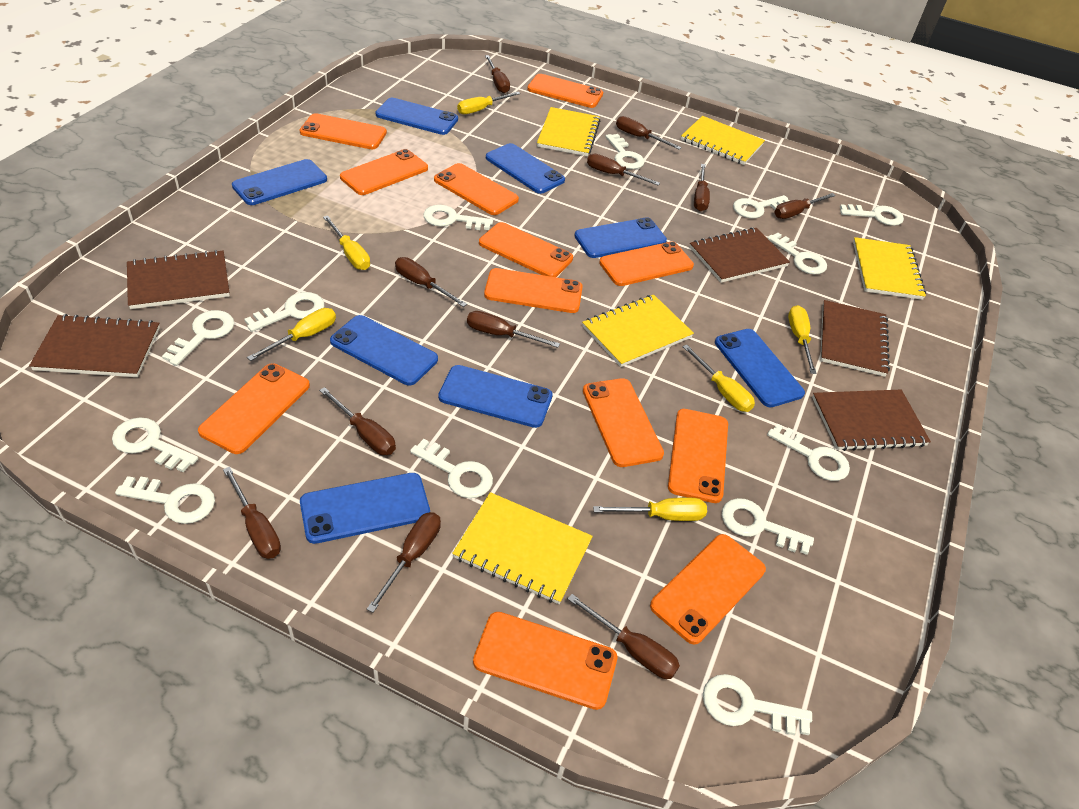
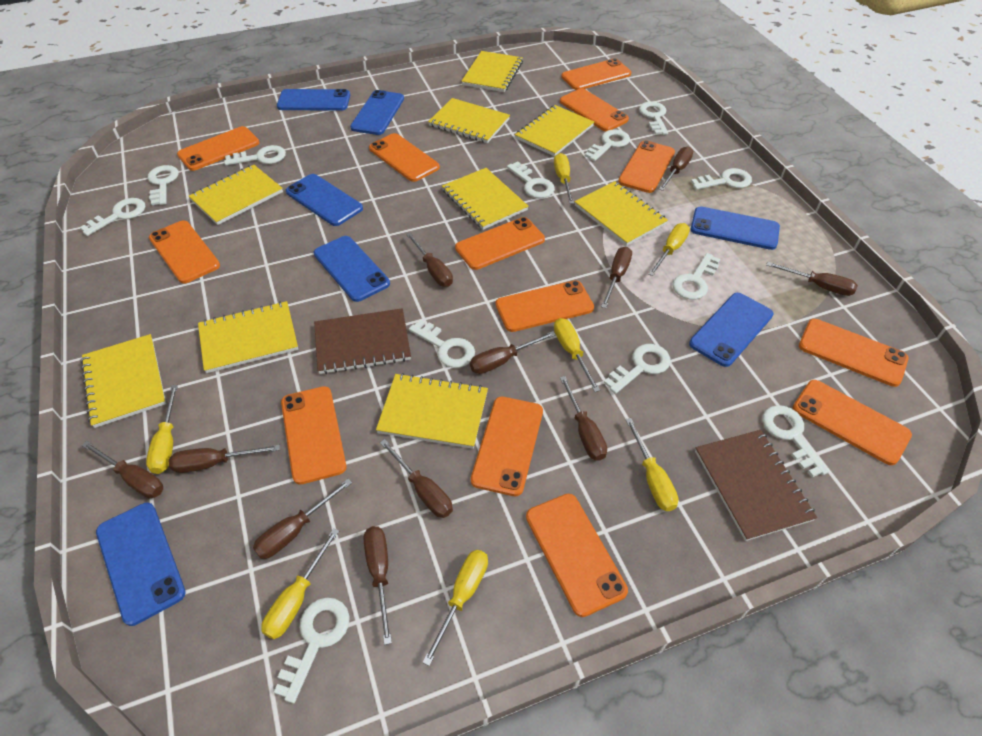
blue phone: [232,159,327,205] [300,473,430,544] [330,315,438,386] [376,98,458,135] [438,365,553,428] [486,143,565,194] [574,217,667,258] [715,329,805,407] = 8 -> [96,503,186,626] [277,89,350,111] [286,174,363,226] [314,236,390,302] [350,90,404,135] [689,293,773,367] [690,206,780,250] = 7
brown notebook: [29,314,160,377] [127,250,230,309] [690,227,790,283] [812,390,931,451] [820,300,890,377] = 5 -> [314,308,411,374] [695,430,817,541] = 2
orange phone: [198,363,310,454] [300,113,387,149] [340,149,428,195] [434,163,519,215] [473,612,617,710] [479,222,573,277] [484,268,583,313] [527,74,603,108] [583,378,664,467] [599,241,694,286] [650,534,766,645] [668,409,728,503] = 12 -> [149,220,220,284] [177,126,260,171] [281,386,346,485] [369,133,440,182] [455,217,545,270] [471,397,543,496] [496,280,594,332] [526,494,628,617] [560,88,629,131] [561,58,631,90] [618,140,675,193] [792,380,912,465] [799,319,908,387] = 13
white key: [112,417,198,472] [115,476,215,524] [162,310,234,366] [244,292,324,332] [410,439,493,498] [423,205,493,230] [606,134,645,169] [703,674,812,735] [722,498,814,555] [733,195,789,218] [767,232,827,274] [767,423,850,481] [840,204,904,226] = 13 -> [80,198,145,236] [148,165,179,205] [224,145,286,165] [274,598,350,703] [409,319,475,368] [507,162,555,198] [585,129,630,161] [604,344,671,394] [639,102,668,135] [673,253,720,300] [691,168,752,190] [762,405,830,477] = 12
yellow notebook: [452,492,593,604] [537,107,600,156] [582,295,694,367] [681,116,765,165] [853,237,926,300] = 5 -> [81,334,166,428] [189,165,283,225] [198,301,298,373] [376,373,488,449] [428,98,510,143] [442,168,529,230] [461,51,523,92] [515,105,594,156] [575,181,668,246] = 9
yellow screwdriver: [247,308,336,361] [323,216,370,270] [457,92,520,114] [593,497,707,521] [683,345,755,412] [788,305,817,374] = 6 -> [146,385,178,474] [261,528,339,639] [422,550,488,666] [554,153,574,204] [554,318,600,392] [625,418,679,511] [648,223,690,276] = 7

